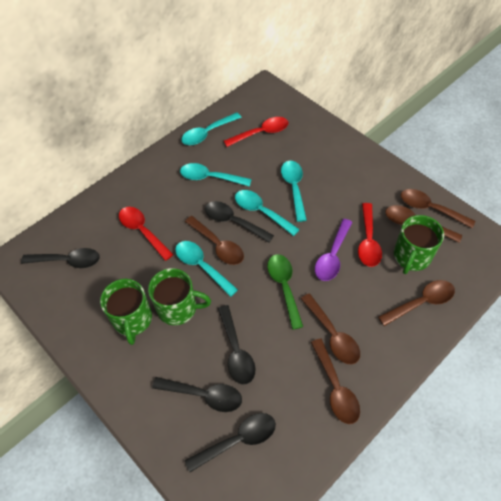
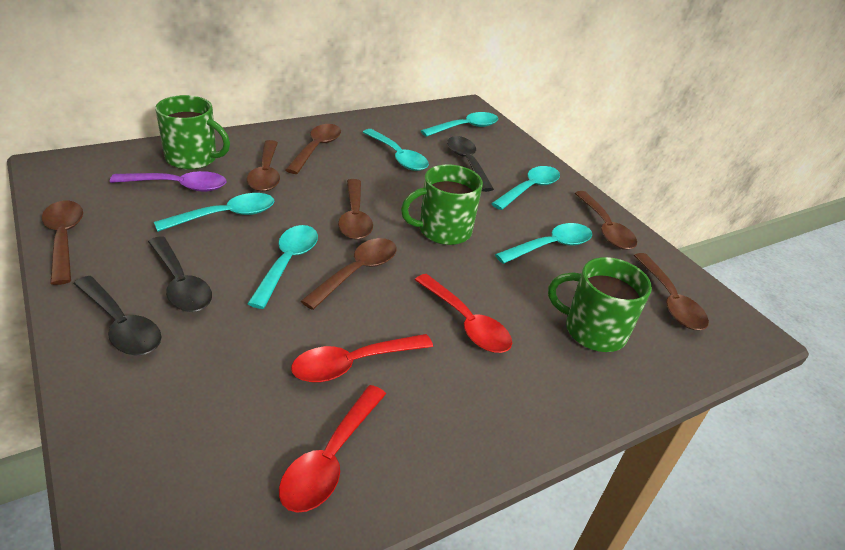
black spoon: [21,248,100,268] [152,377,242,412] [185,413,276,472] [205,201,274,243] [218,305,256,385] = 5 -> [74,276,162,355] [148,236,212,312] [447,136,494,192] = 3
brown spoon: [185,216,244,265] [301,293,360,364] [311,338,360,424] [378,280,455,326] [385,205,462,243] [401,189,475,228] = 6 -> [42,201,83,285] [247,140,280,192] [286,124,341,174] [301,238,397,310] [338,179,373,240] [575,191,637,250] [634,253,709,330] = 7
green spoon: [267,254,303,330] = 1 -> none = 0
turquoise spoon: [175,241,238,297] [180,163,252,187] [181,112,242,145] [235,190,300,236] [281,161,307,222] = 5 -> [154,193,275,232] [247,225,318,309] [363,129,429,171] [421,112,498,137] [491,166,560,210] [495,223,592,264] = 6

